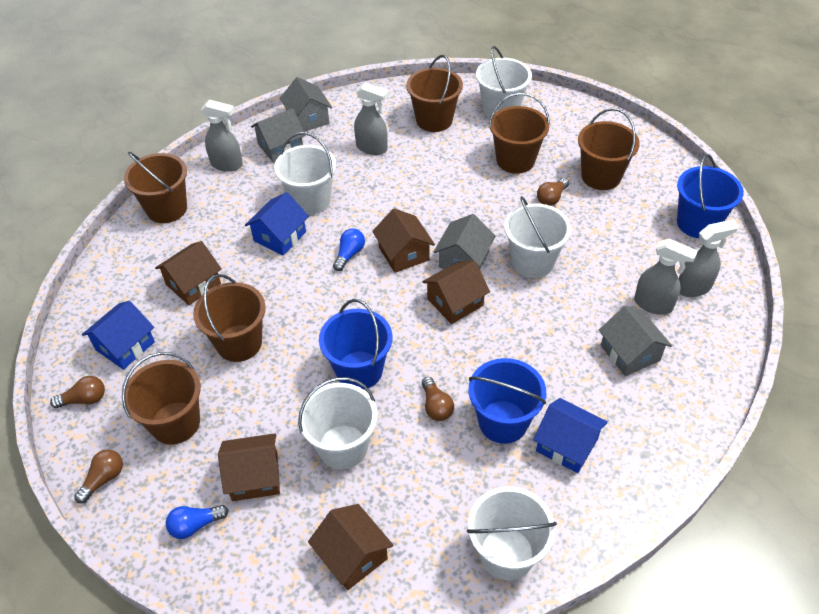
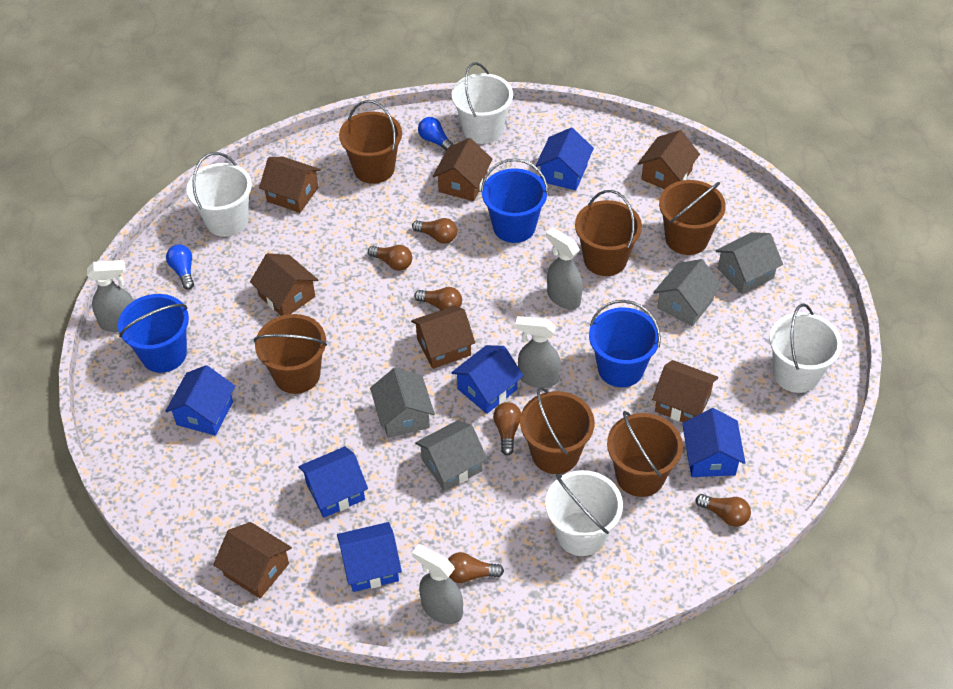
blue house: [82,301,155,370] [245,192,309,255] [533,398,608,473] = 3 -> [165,365,235,436] [298,446,368,518] [337,522,402,592] [451,345,523,414] [535,127,594,191] [682,408,745,477] = 6
brown house: [155,241,222,305] [218,433,280,501] [308,504,394,590] [372,208,435,273] [422,261,490,324] = 5 -> [213,522,292,598] [250,253,318,316] [259,157,321,213] [411,305,475,369] [432,138,493,201] [638,130,700,189] [652,360,718,422] = 7
brown light bulb: [50,376,105,408] [74,449,123,504] [422,377,454,421] [537,178,569,206] = 4 -> [368,245,412,271] [412,218,457,244] [414,287,462,310] [448,552,504,583] [493,402,521,455] [696,494,751,527] = 6
white bucket: [274,132,336,215] [298,377,378,469] [467,486,557,580] [476,46,532,119] [504,196,571,278] = 5 -> [186,152,252,237] [452,62,513,144] [545,470,623,556] [769,303,842,393] = 4

